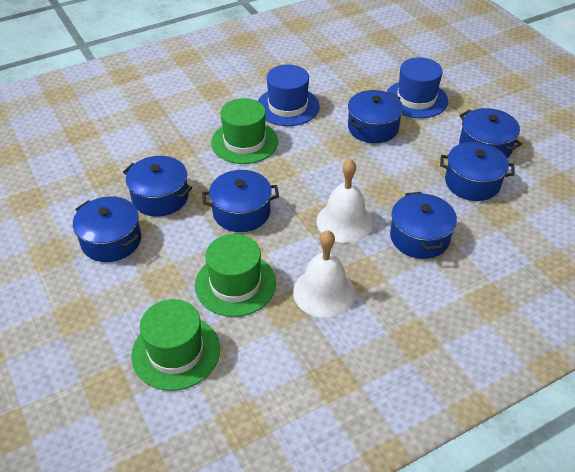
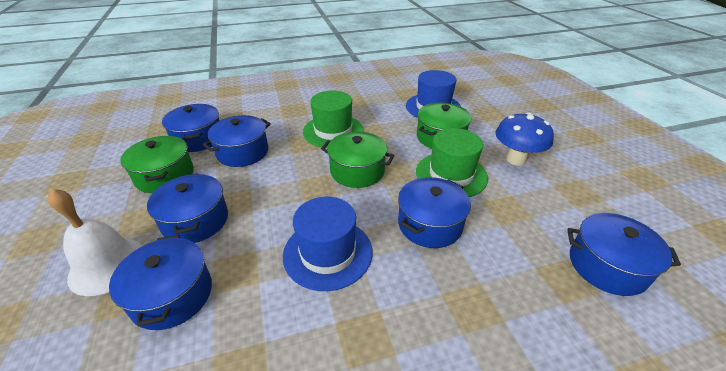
blue mushroom: none = 0 -> [496,113,554,166] = 1
blue pot: [73,196,141,262] [123,156,192,217] [202,170,279,232] [348,90,403,143] [390,192,457,259] [440,142,515,201] [459,108,522,158] = 7 -> [109,235,212,330] [147,173,228,243] [162,104,220,152] [203,115,271,167] [398,177,471,248] [567,213,681,296] = 6
green hat: [131,299,220,391] [195,234,276,317] [211,98,278,164] = 3 -> [303,91,364,148] [416,128,488,197] = 2
green pot: none = 0 -> [121,136,194,193] [321,131,394,188] [417,102,471,149] = 3
white bell: [293,230,355,318] [316,159,373,243] = 2 -> [48,189,143,296] = 1

